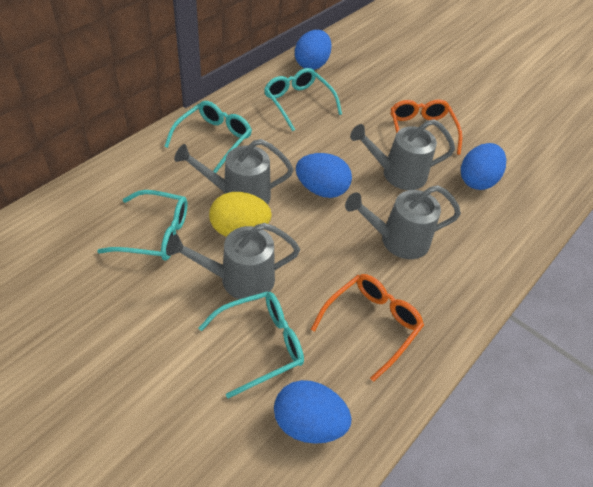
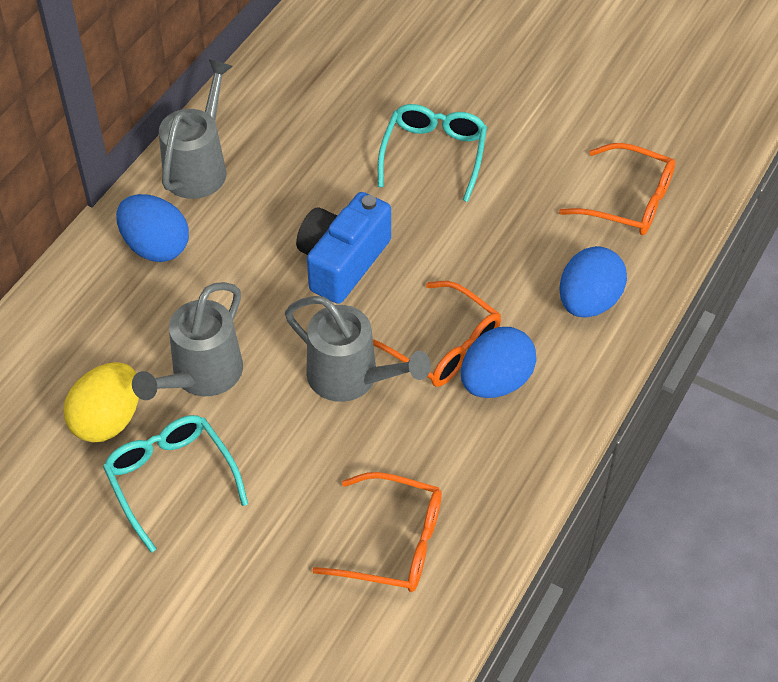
blue camera: none = 0 -> [296,192,391,304] = 1
blue egg: [274,380,352,444] [295,30,332,70] [296,153,352,198] [461,143,506,190] = 4 -> [116,194,189,262] [461,327,537,398] [559,246,627,318] = 3
grey watering can: [166,223,300,301] [174,139,294,204] [345,185,461,259] [350,119,455,190] = 4 -> [132,282,243,400] [159,60,233,199] [285,296,431,402] = 3
orange glasses: [311,274,424,382] [391,99,462,155] = 2 -> [312,472,442,592] [373,281,501,387] [559,143,675,235] = 3
turquoise glasses: [97,190,187,261] [164,101,252,173] [199,291,304,398] [264,68,342,131] = 4 -> [103,415,248,553] [378,104,487,202] = 2

